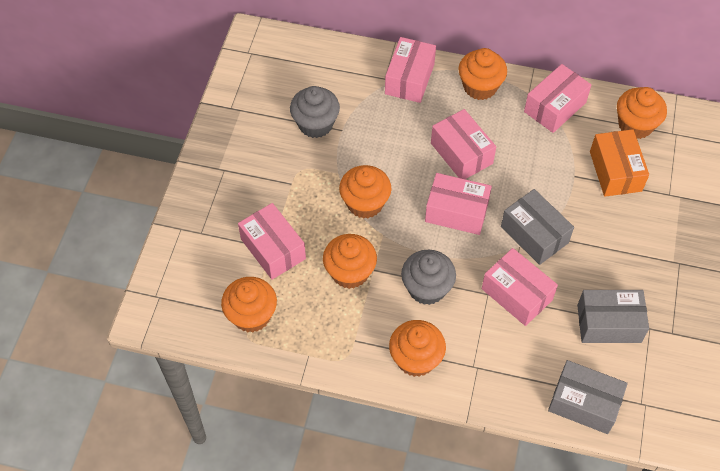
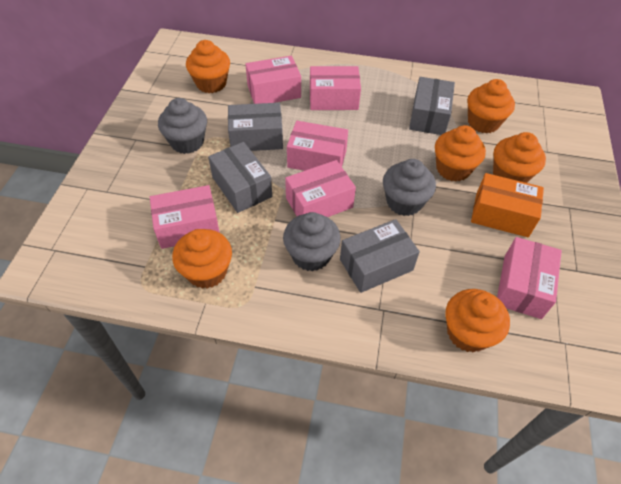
grey box: [501,189,574,265] [548,360,628,434] [577,290,649,343] = 3 -> [208,142,272,213] [228,103,283,151] [340,219,420,293] [409,77,455,135] = 4
grey cupcake: [290,86,340,138] [401,250,456,305] = 2 -> [158,98,207,154] [283,212,341,271] [383,159,436,216] = 3

